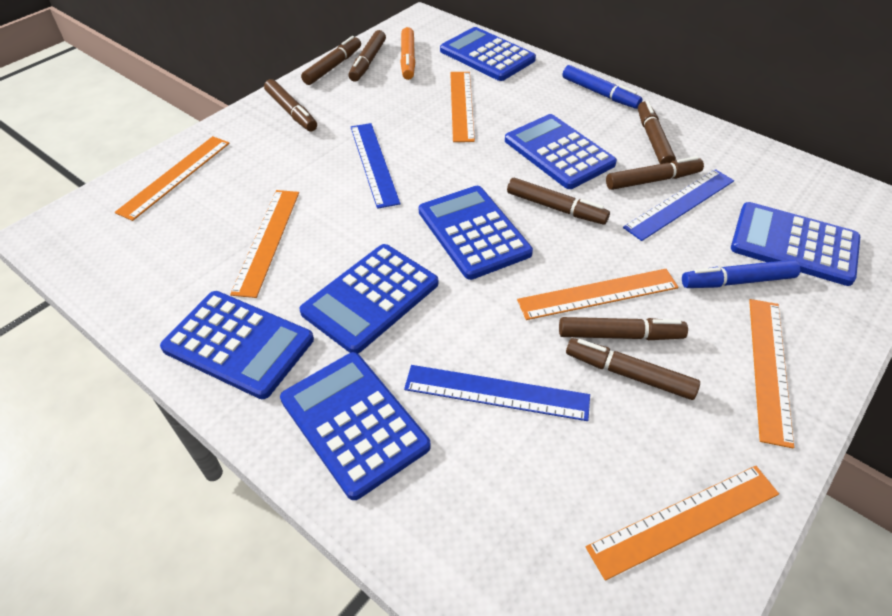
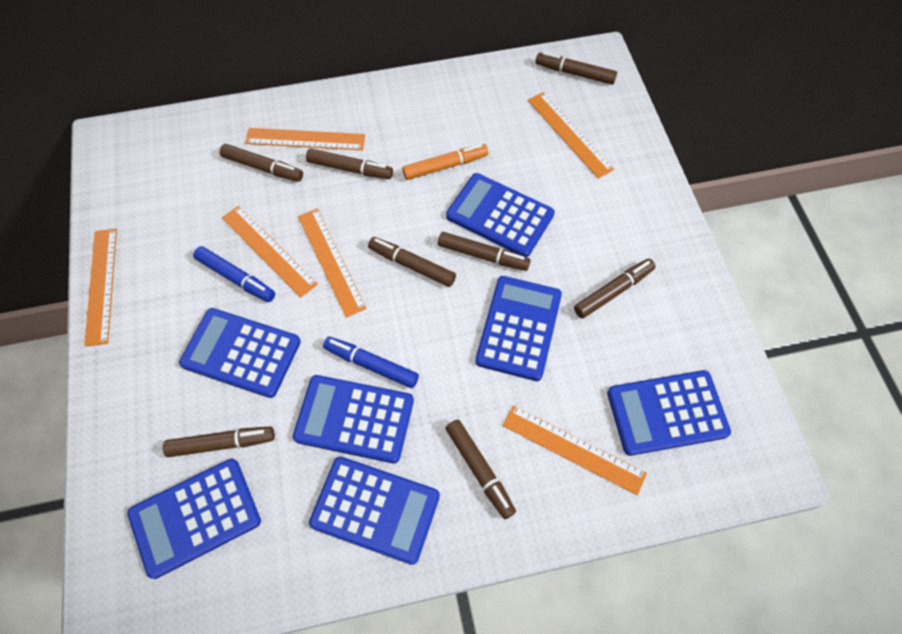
blue ruler: [351,123,401,209] [404,365,590,421] [623,169,734,241] = 3 -> none = 0

